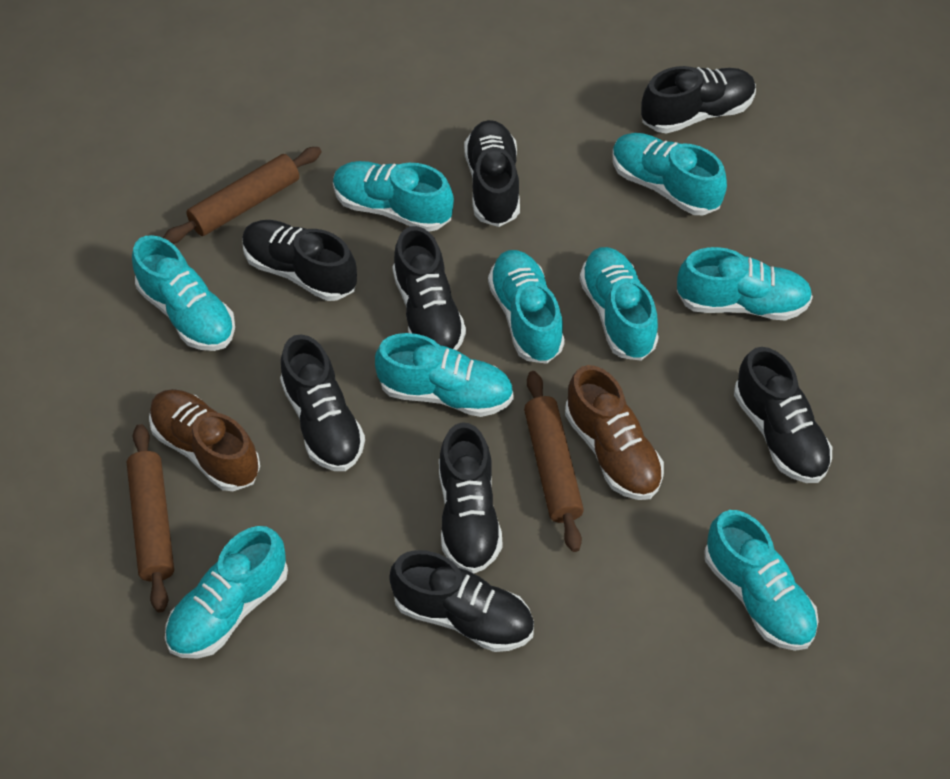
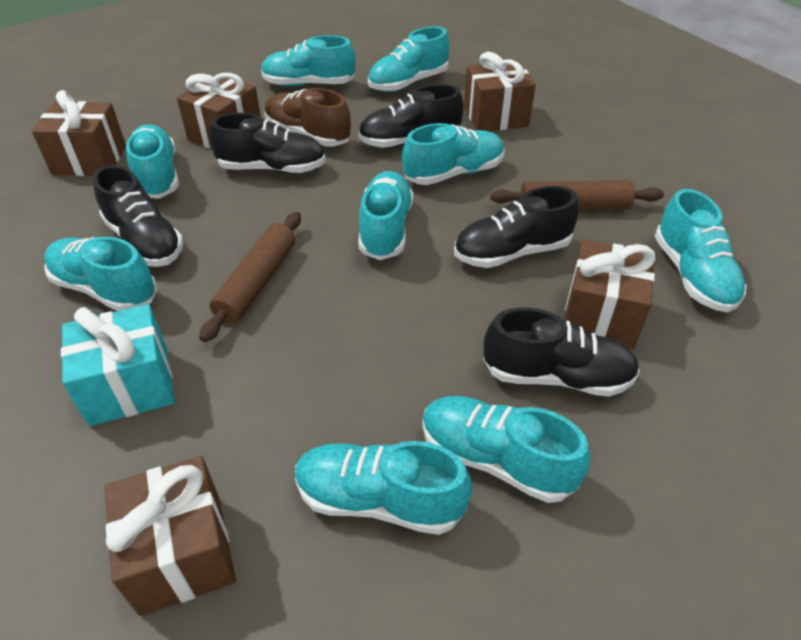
black shoe: [242,220,357,301] [280,334,365,471] [389,550,534,652] [393,226,466,351] [439,422,503,573] [464,120,520,227] [641,66,756,134] [734,347,832,483] = 8 -> [93,165,184,267] [210,113,326,174] [358,84,464,148] [454,186,579,268] [483,308,640,397] = 5
brown gift: none = 0 -> [32,90,126,176] [104,456,236,616] [177,73,261,149] [464,52,536,131] [564,239,656,349] = 5
brown rolling pin: [127,424,174,612] [163,147,322,244] [524,371,584,552] = 3 -> [199,212,301,342] [490,180,664,210] = 2
brown shoe: [149,389,260,491] [565,365,664,500] = 2 -> [264,88,351,147] = 1
turquoise gift: none = 0 -> [61,304,175,426] = 1

